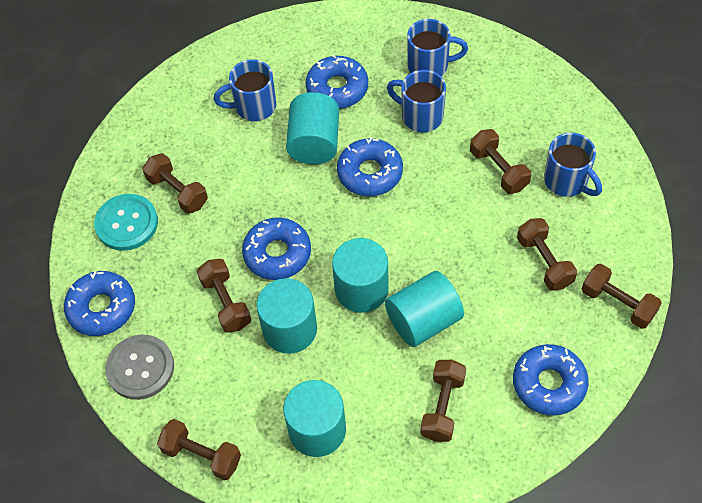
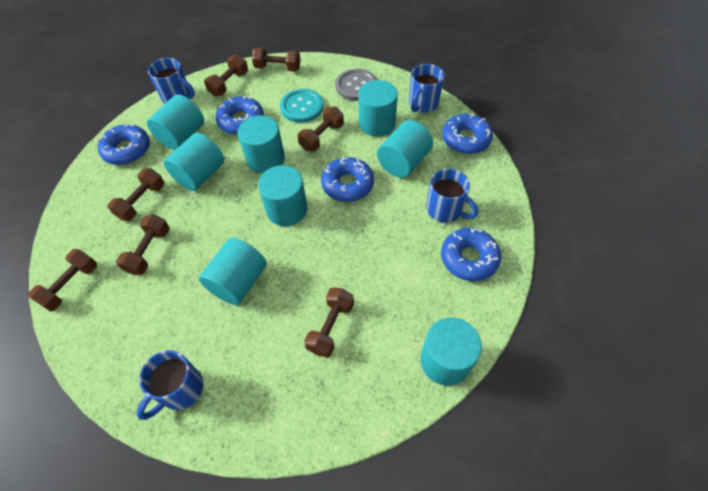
turquoise cylinder: [256,278,317,354] [283,380,346,457] [286,92,339,164] [332,238,389,313] [385,271,464,347] = 5 -> [147,94,204,150] [164,133,225,191] [199,238,267,305] [238,116,285,174] [258,165,307,226] [358,80,398,137] [377,120,433,178] [420,317,482,386] = 8

